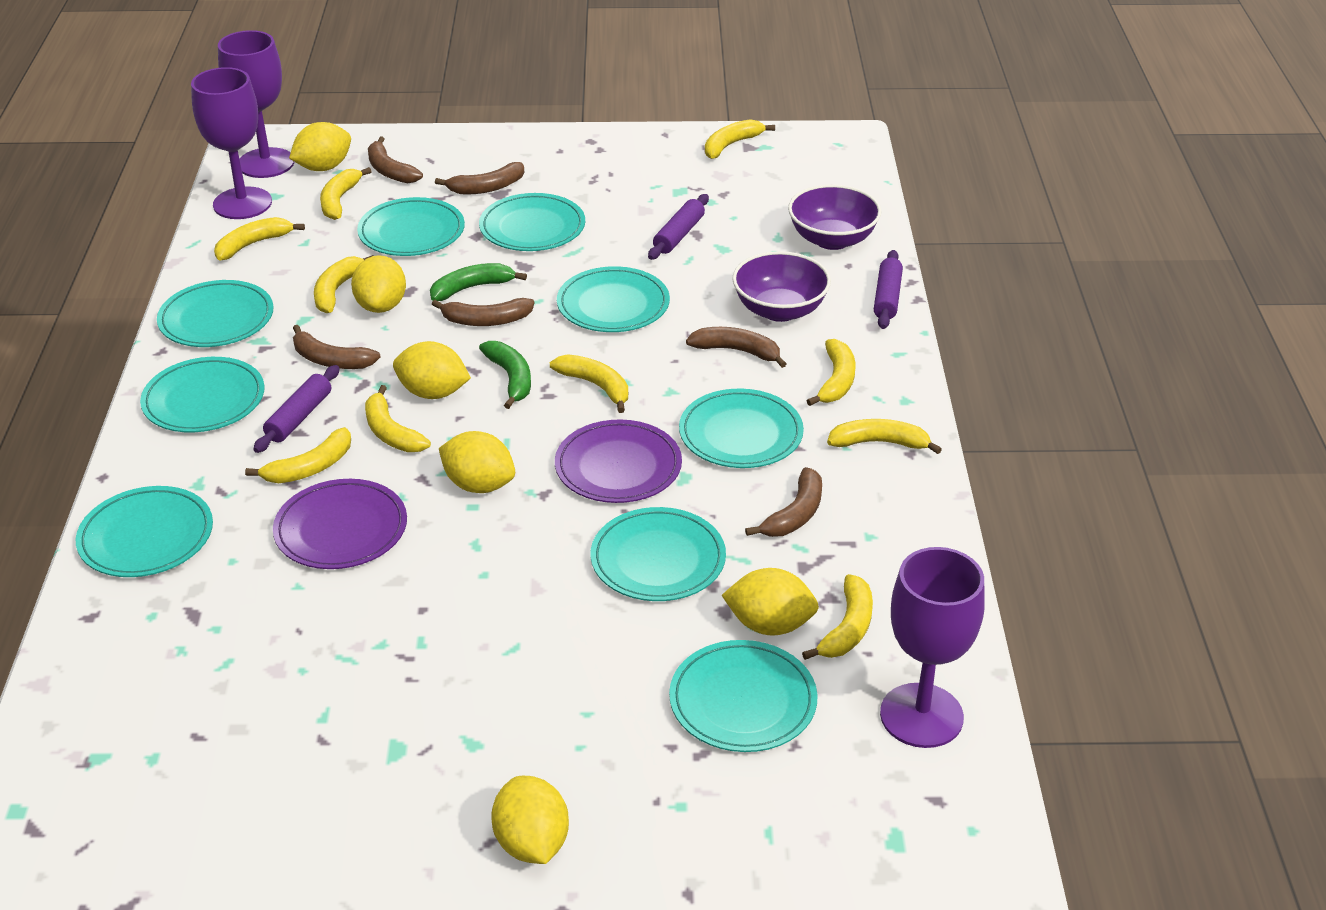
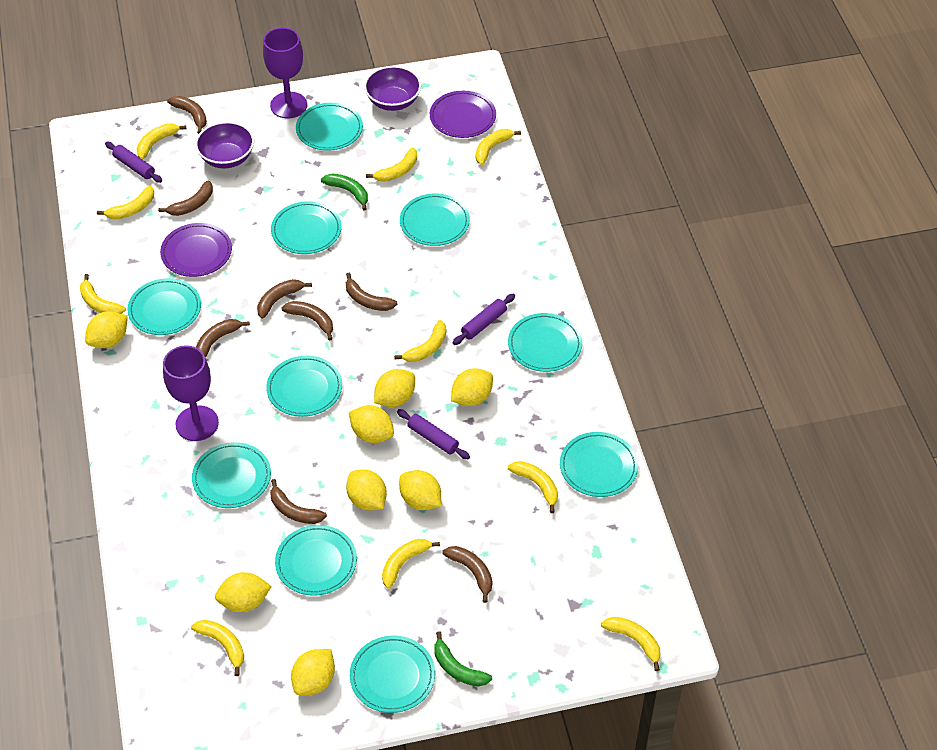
brown banana: [293,325,380,369] [368,136,423,183] [432,298,534,326] [435,162,524,195] [686,327,786,368] [745,467,822,537] = 6 -> [158,180,213,216] [167,96,207,134] [196,319,250,358] [257,279,312,319] [270,479,327,524] [281,301,333,341] [346,273,397,311] [442,546,493,603] = 8
purple goblet: [191,67,272,219] [218,30,294,178] [880,547,985,748] = 3 -> [163,345,219,441] [263,28,307,118] = 2
turquoise plate: [76,486,213,577] [140,357,265,432] [157,280,274,347] [357,197,465,256] [479,193,585,251] [557,266,670,332] [590,507,726,601] [669,640,818,752] [679,389,804,468] = 9 -> [127,278,201,335] [192,442,271,508] [266,356,342,417] [271,201,342,254] [275,525,357,596] [296,103,363,151] [350,636,435,713] [400,193,470,246] [508,313,582,372] [560,432,638,497] = 10
yellow lemon: [289,122,351,171] [351,255,406,313] [393,341,471,399] [439,431,515,493] [491,776,569,864] [721,568,819,636] = 6 -> [85,311,128,348] [215,572,272,612] [291,649,335,695] [346,470,387,511] [349,405,394,443] [374,369,415,407] [399,470,441,510] [451,368,493,406] = 8

